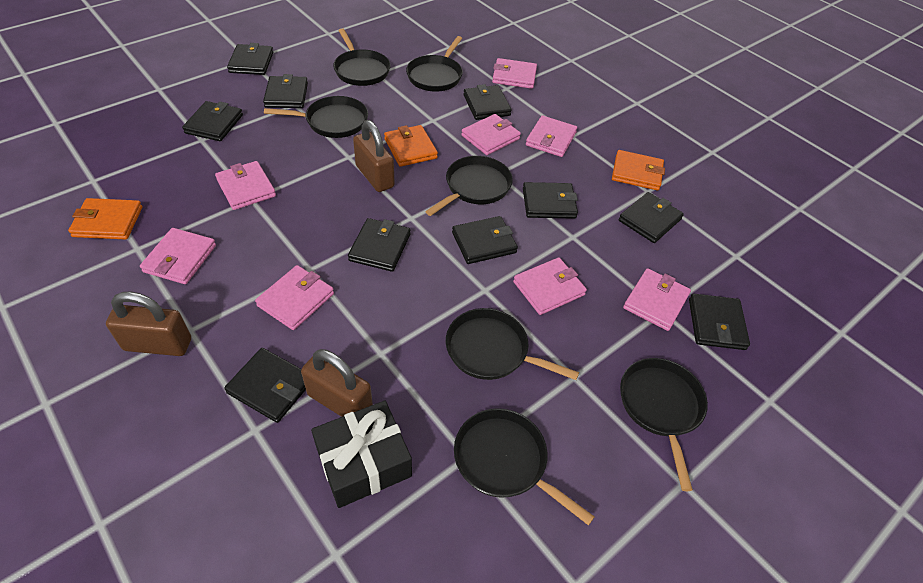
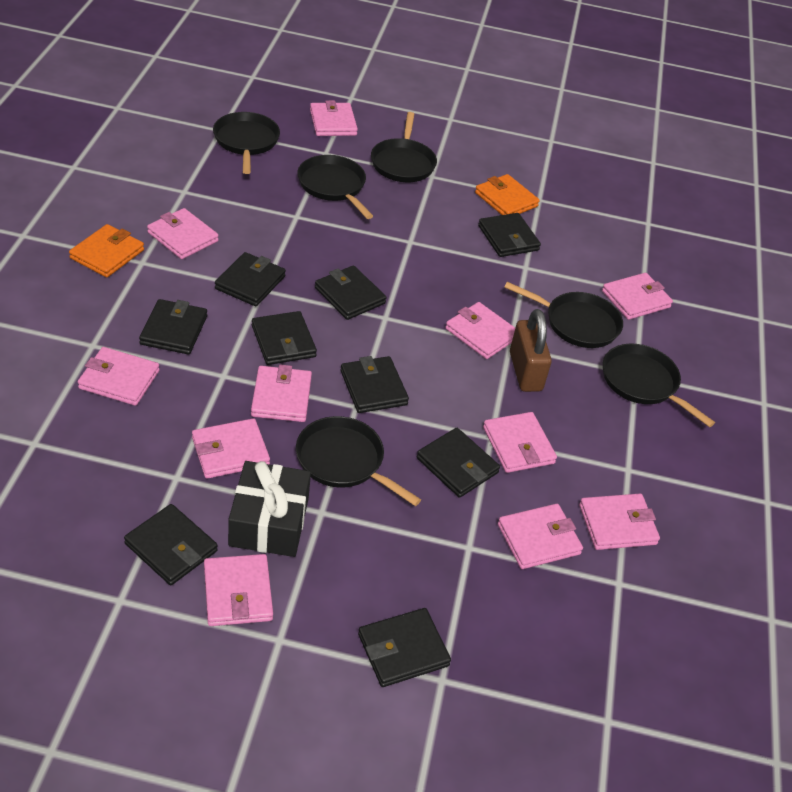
black pan: [264,96,368,138] [333,28,390,86] [406,36,463,92] [425,156,513,216] [446,308,579,380] [454,408,595,525] [620,358,708,491] = 7 -> [213,112,280,174] [296,416,421,506] [297,155,373,219] [371,112,437,182] [504,282,623,348] [603,344,715,427] = 6
black wallet: [182,101,243,141] [224,348,306,423] [227,43,273,75] [263,74,308,108] [348,218,410,272] [452,216,518,264] [464,84,512,120] [523,182,578,219] [619,192,684,243] [689,293,750,350] = 10 -> [124,504,218,585] [139,299,207,355] [215,252,286,306] [252,311,317,365] [315,266,387,320] [341,356,409,413] [358,608,451,687] [417,428,500,498] [478,213,541,257] = 9
brown padlock: [106,292,191,356] [301,349,373,417] [353,120,395,192] = 3 -> [510,309,552,392] = 1
orange wallet: [68,198,142,240] [384,125,438,167] [612,150,665,190] = 3 -> [69,224,144,277] [475,174,540,215] = 2
pink wallet: [140,228,216,284] [215,161,276,210] [255,265,334,330] [461,114,521,155] [492,58,537,89] [513,258,587,315] [526,115,577,157] [623,268,691,331] = 8 -> [78,347,160,406] [147,208,219,259] [192,418,270,479] [204,554,273,626] [251,365,312,422] [310,100,358,136] [445,302,515,359] [483,412,557,473] [498,504,583,569] [579,494,660,550] [602,273,673,320] = 11

